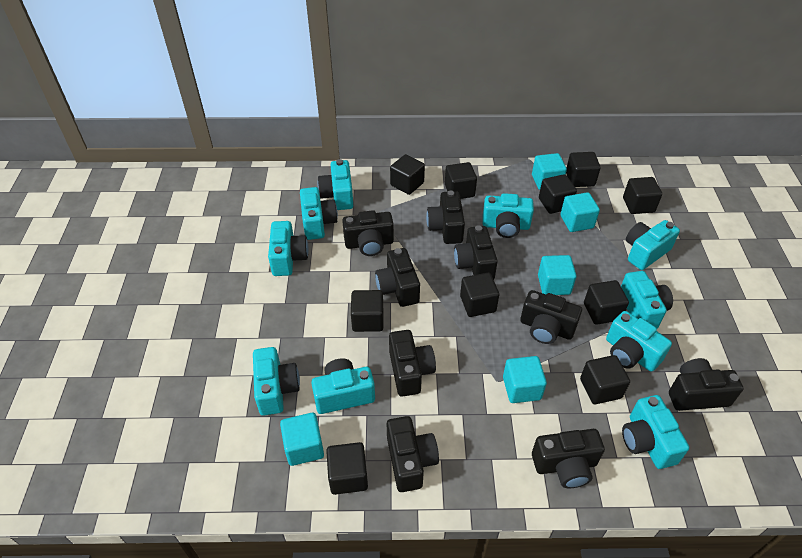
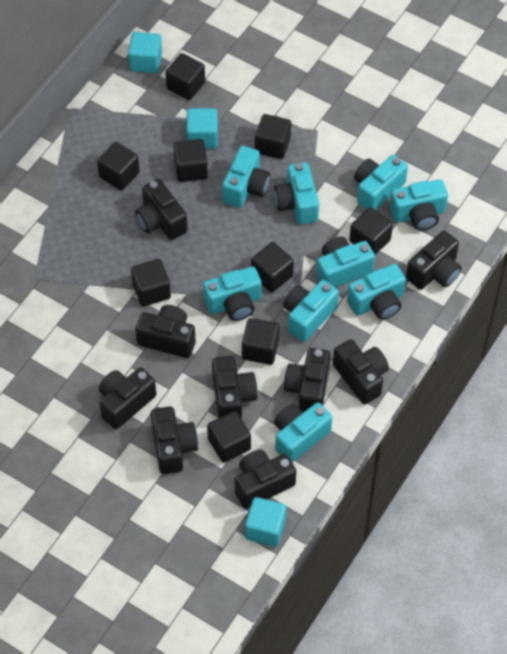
black cube: [326,442,368,495] [351,290,383,332] [390,154,425,195] [445,162,477,199] [460,273,499,317] [539,174,577,214] [566,152,601,187] [580,355,630,404] [584,280,629,325] [623,177,662,214] = 10 -> [97,142,140,191] [131,259,171,307] [165,53,205,100] [173,139,208,182] [207,411,251,463] [242,318,280,365] [251,242,294,293] [255,114,291,159] [349,207,393,255] = 9
turquoise camera: [253,347,300,416] [268,221,309,276] [300,187,338,240] [311,358,375,414] [317,159,353,210] [482,193,534,238] [606,311,672,372] [621,271,673,328] [622,395,689,469] [626,220,680,270] = 10 -> [203,266,262,321] [222,146,270,208] [274,162,319,224] [274,402,332,463] [283,280,339,342] [316,237,375,287] [347,264,406,320] [354,155,408,210] [390,179,448,231] = 9
turquoise cube: [280,413,324,466] [503,356,547,403] [532,153,567,190] [538,255,576,295] [560,192,600,232] = 5 -> [128,32,162,73] [186,108,218,149] [245,497,286,547] = 3

